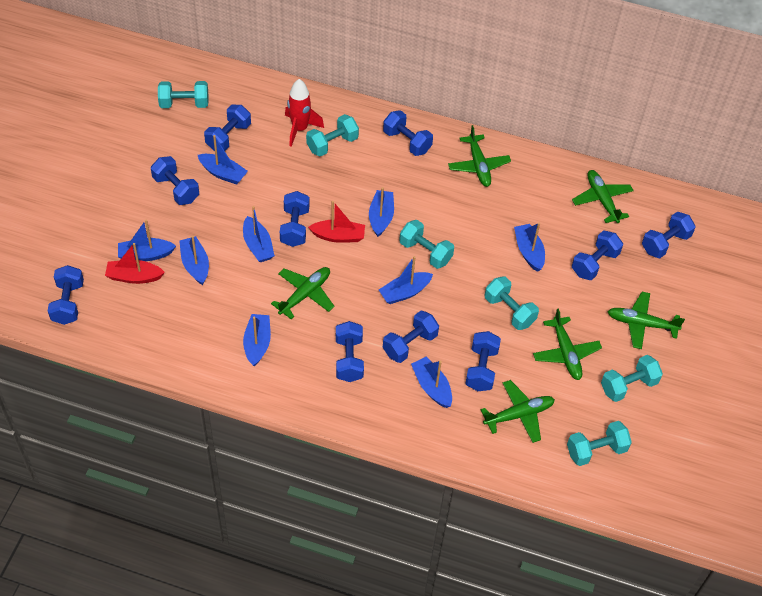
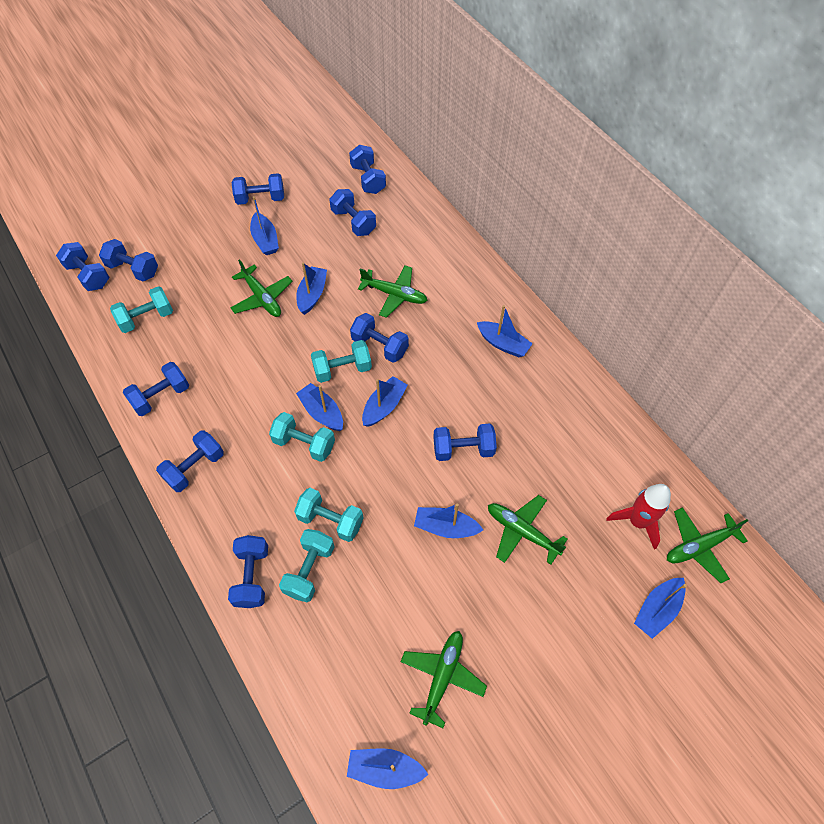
blue boat: [118,220,176,261] [179,236,209,285] [198,135,248,185] [243,206,275,262] [243,314,271,366] [369,187,394,237] [379,256,433,304] [411,357,452,408] [514,223,545,272] = 9 -> [250,196,279,255] [296,262,327,315] [296,383,343,431] [347,748,429,789] [362,376,408,427] [414,503,483,538] [477,305,533,357] [634,578,687,639] = 8
green plane: [271,267,334,319] [448,125,511,187] [481,380,555,443] [533,308,602,380] [572,170,634,223] [607,292,685,349] = 6 -> [230,259,293,317] [358,265,428,318] [401,631,487,728] [488,495,567,565] [667,507,748,583] = 5
red boat: [105,243,165,284] [308,201,365,243] = 2 -> none = 0
turquoise dumbbell: [158,81,208,108] [306,114,359,157] [399,220,454,269] [485,276,539,330] [567,421,632,466] [601,355,663,402] = 6 -> [110,286,173,333] [269,412,335,462] [279,529,335,602] [294,488,363,542] [311,340,372,383] = 5

